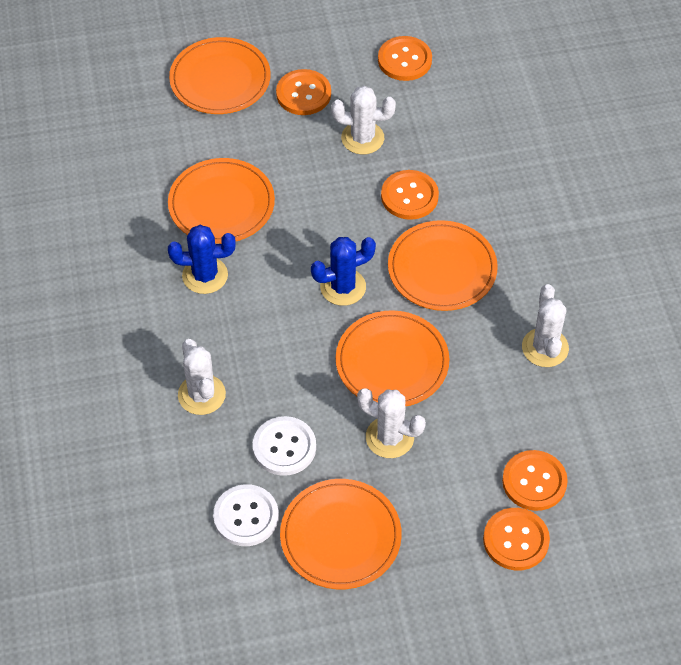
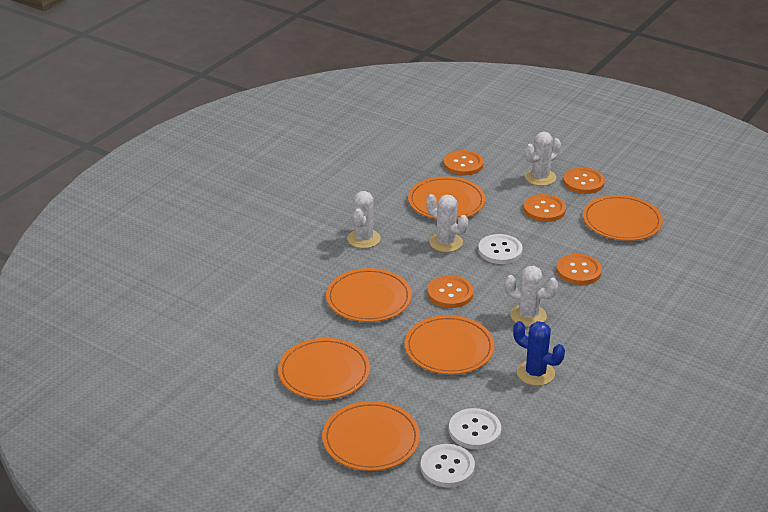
blue cactus: [168,225,236,294] [311,237,376,306] = 2 -> [513,321,565,386] = 1
orange plate: [168,158,275,244] [169,37,271,114] [280,479,402,589] [336,310,449,407] [388,220,498,311] = 5 -> [278,338,370,400] [322,401,420,471] [326,268,412,322] [405,315,495,374] [408,176,485,220] [583,195,663,241] = 6
white button: [213,484,279,546] [253,416,316,476] = 2 -> [421,444,475,488] [449,408,501,449] [478,234,523,264] = 3

